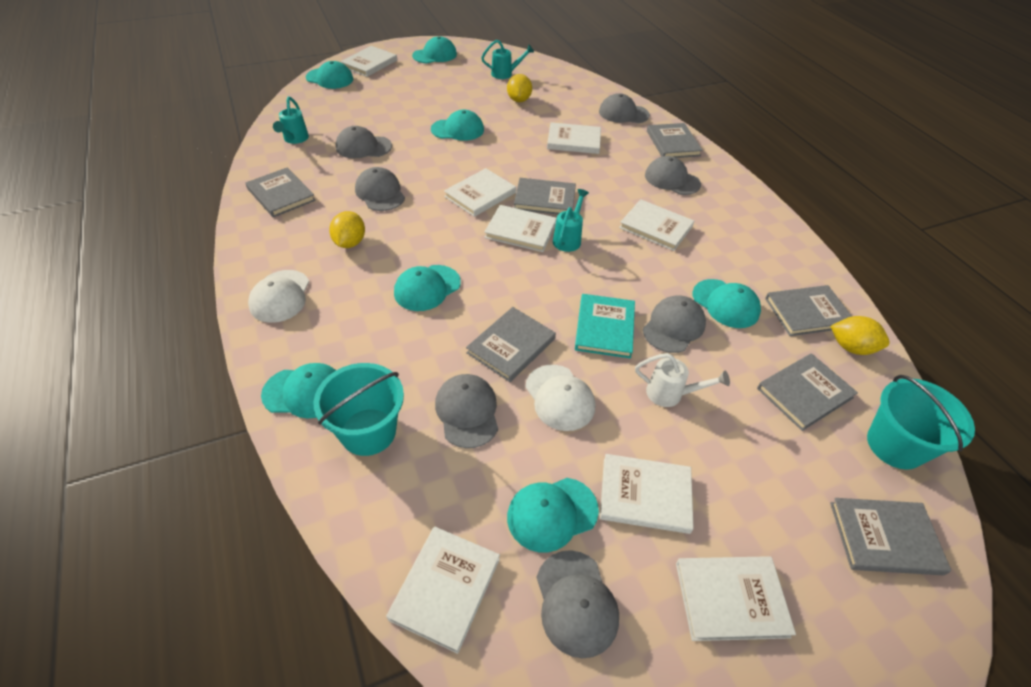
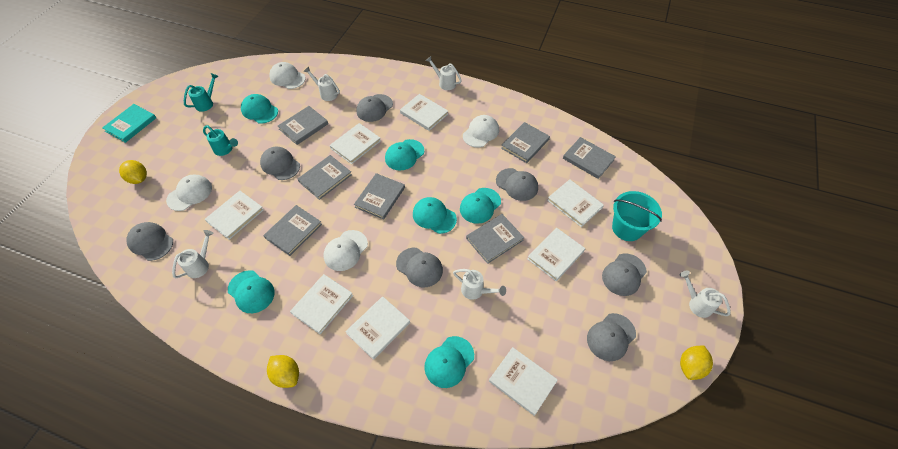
turquoise bucket: [314,363,404,456] [867,375,975,470] = 2 -> [612,191,662,241] = 1
turquoise cap: [261,363,336,418] [305,61,353,89] [394,265,461,311] [412,36,457,63] [431,109,484,141] [507,478,599,552] [693,279,761,328] = 7 -> [228,270,275,313] [241,94,278,124] [385,139,424,171] [413,197,457,234] [424,336,474,388] [460,188,501,224] = 6
turquoise watering can: [273,96,309,144] [481,40,534,79] [553,189,589,252] = 3 -> [184,73,219,112] [203,125,238,156] = 2
white cap: [248,270,309,323] [525,365,595,431] = 2 -> [166,175,212,211] [269,62,306,89] [323,230,368,271] [463,115,499,147] = 4
white watering can: [635,353,730,407] = 1 -> [172,230,213,278] [303,67,340,101] [426,56,462,90] [453,269,506,300] [680,271,731,318] = 5

